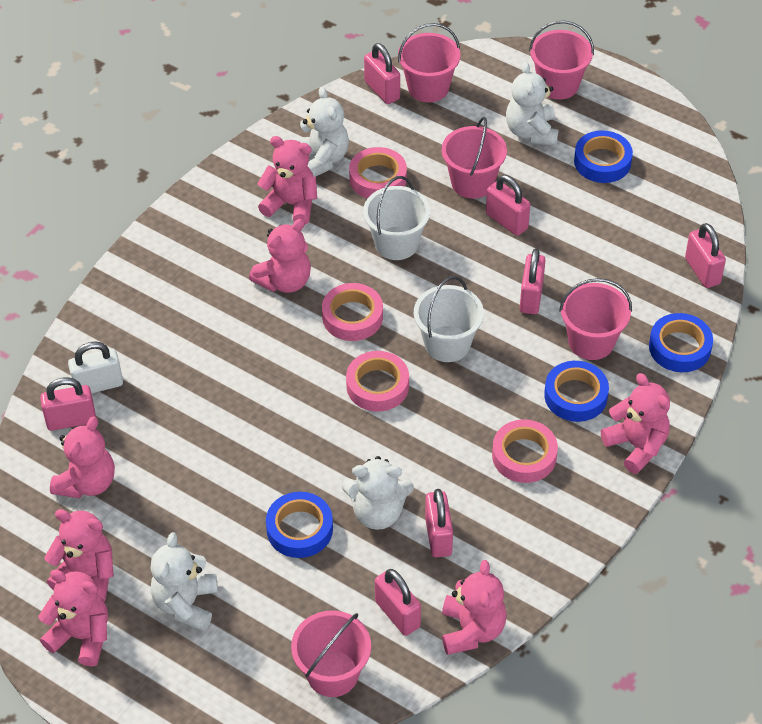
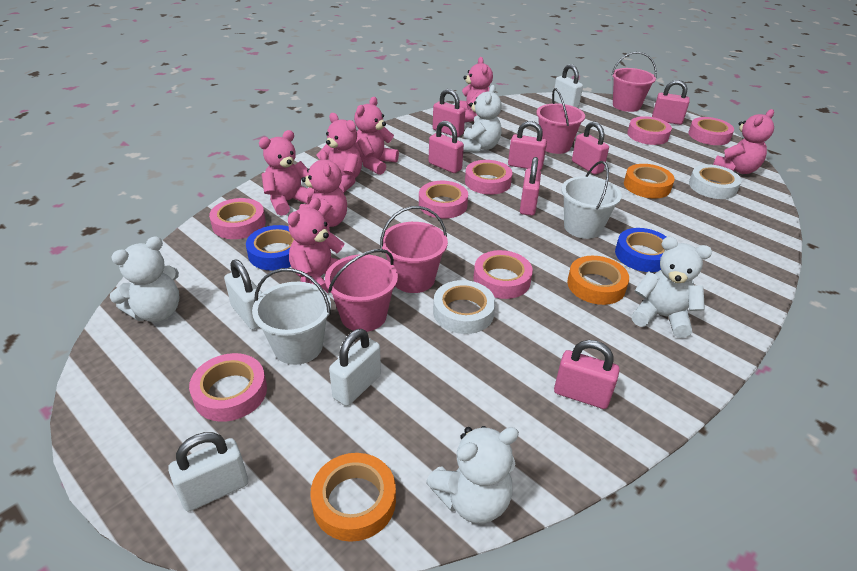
blue tape: [266,492,333,558] [544,361,609,422] [574,130,633,183] [649,313,713,372] = 4 -> [246,225,294,271] [615,228,666,272] = 2
orange tape: none = 0 -> [310,453,396,542] [567,256,629,305] [624,164,675,198] = 3
pink bucket: [291,610,371,697] [398,23,460,102] [442,117,507,199] [529,21,594,99] [559,278,632,360] = 5 -> [325,249,398,332] [380,206,448,293] [536,88,585,154] [611,52,657,112] = 4
pink tape: [322,283,383,341] [346,351,409,412] [349,147,407,198] [492,419,558,483] = 4 -> [189,353,267,422] [209,198,266,239] [419,181,468,219] [465,160,512,195] [474,250,533,299] [627,116,672,145] [688,117,734,145] = 7
white padlock: [68,341,123,394] = 1 -> [168,432,248,512] [224,259,262,330] [329,329,381,406] [554,64,583,108] = 4
white tape: none = 0 -> [433,280,496,334] [689,164,742,199] = 2

